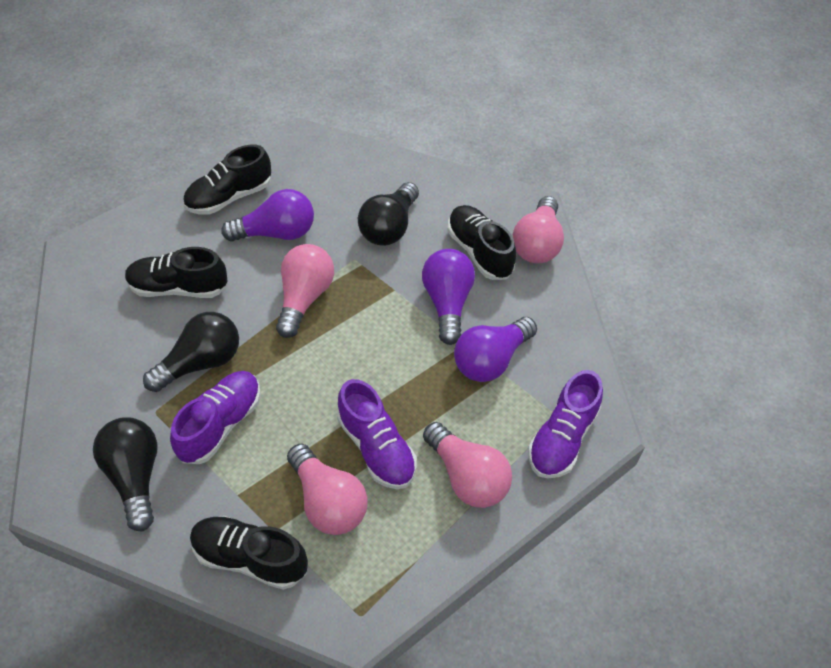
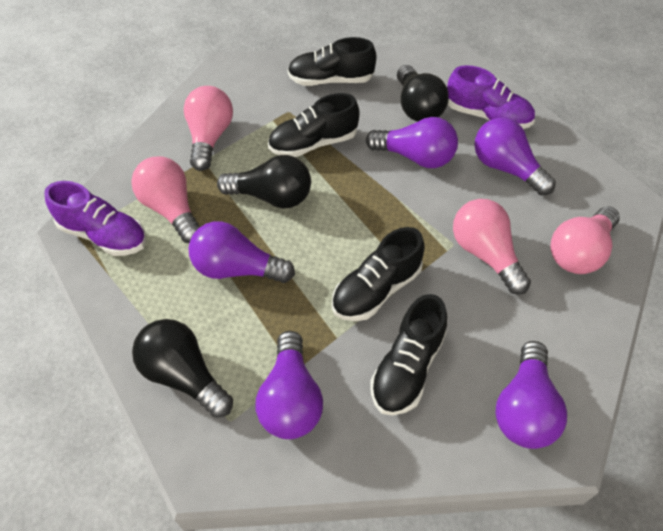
purple light bulb: [222,189,314,242] [422,249,475,345] [454,317,537,382] = 3 -> [189,221,295,283] [256,331,323,439] [366,117,458,168] [474,117,556,195] [495,341,567,449] = 5
purple shoe: [170,371,261,464] [337,379,417,489] [528,370,603,478] = 3 -> [44,181,146,256] [447,65,535,129] = 2

